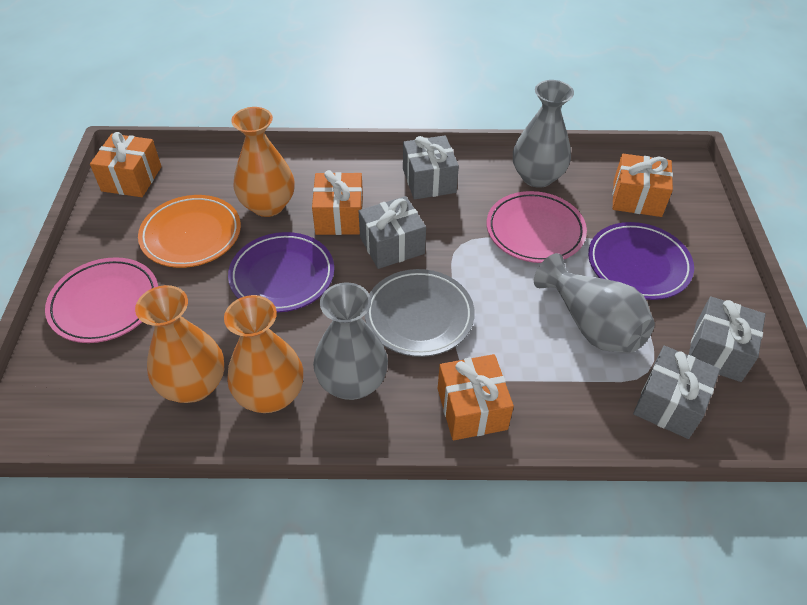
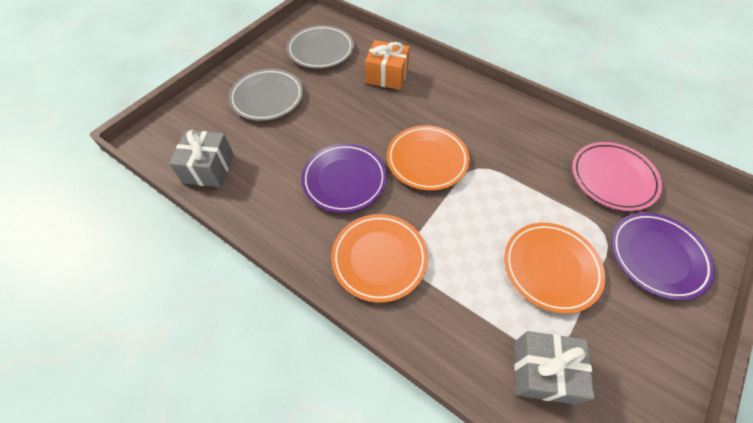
grey gift: [359,196,426,269] [403,135,459,200] [633,346,720,439] [689,296,766,382] = 4 -> [169,130,234,187] [514,331,595,404] = 2
grey plate: [365,269,475,357] = 1 -> [228,69,303,121] [286,25,354,69] = 2
grey vase: [313,282,388,400] [513,80,574,188] [534,253,655,353] = 3 -> none = 0
orange gift: [90,132,162,197] [312,170,363,235] [438,354,514,440] [613,154,673,217] = 4 -> [365,40,410,90] = 1
orange plate: [138,195,241,268] = 1 -> [331,214,428,303] [387,125,470,190] [504,223,605,313] = 3
orange vase: [135,285,224,403] [224,295,303,413] [231,107,295,217] = 3 -> none = 0
pink plate: [45,257,158,343] [487,191,587,263] = 2 -> [572,142,662,211] = 1

